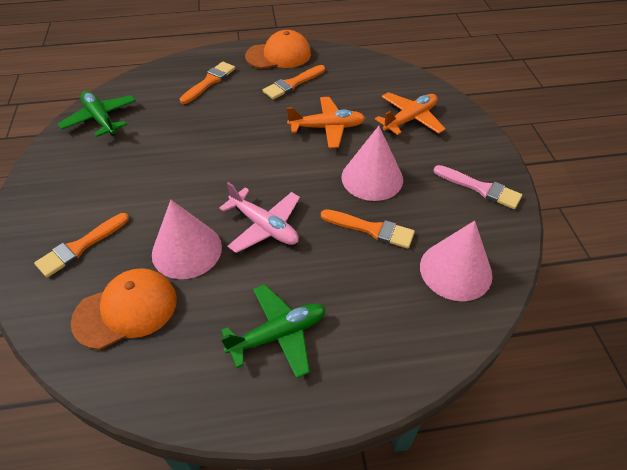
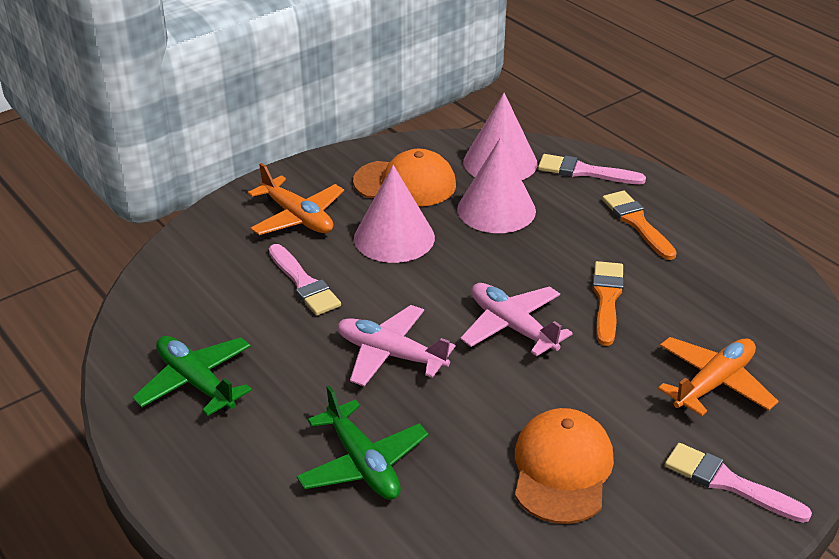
orange brush: [34,213,129,278] [180,62,235,104] [263,65,325,99] [321,209,415,249] = 4 -> [593,261,624,346] [602,191,677,260] = 2
pink brush: [433,165,522,209] = 1 -> [269,244,341,315] [538,154,646,184] [665,443,812,523] = 3
pink plane: [219,182,300,253] = 1 -> [337,305,456,386] [460,283,573,356] = 2

